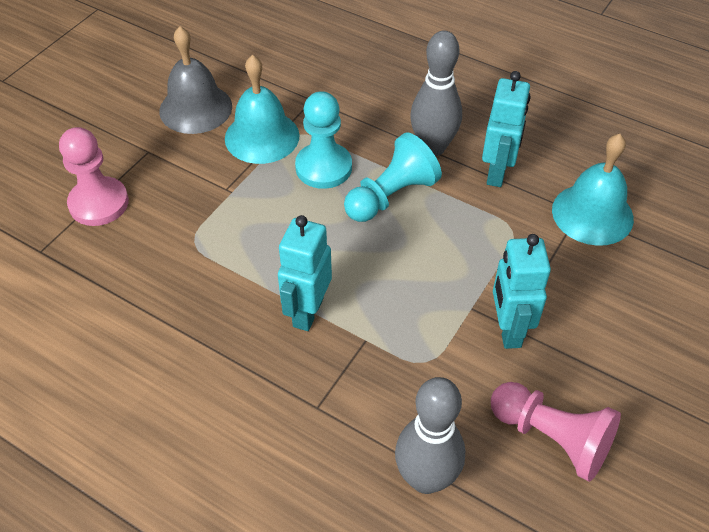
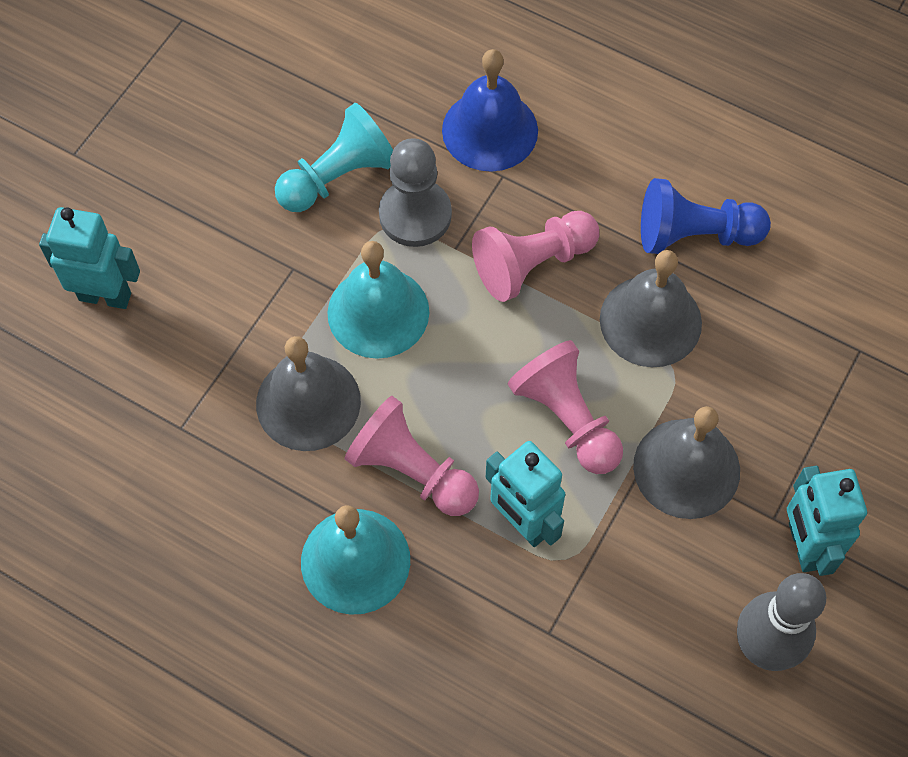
blue bell: none = 0 -> [442,49,538,172] = 1
blue pawn: none = 0 -> [641,178,771,254] = 1
grey bell: [159,26,232,134] = 1 -> [256,336,361,451] [600,250,702,367] [633,406,740,519] = 3
grey bowling pin: [395,377,465,494] [410,30,462,156] = 2 -> [737,573,826,671] = 1
grey pawn: none = 0 -> [379,138,452,247] = 1
pink pawn: [59,127,129,226] [491,382,621,482] = 2 -> [344,396,479,516] [472,211,599,302] [508,340,623,474] = 3
turquoise pawn: [295,91,352,189] [344,133,442,222] = 2 -> [275,103,393,212] = 1

